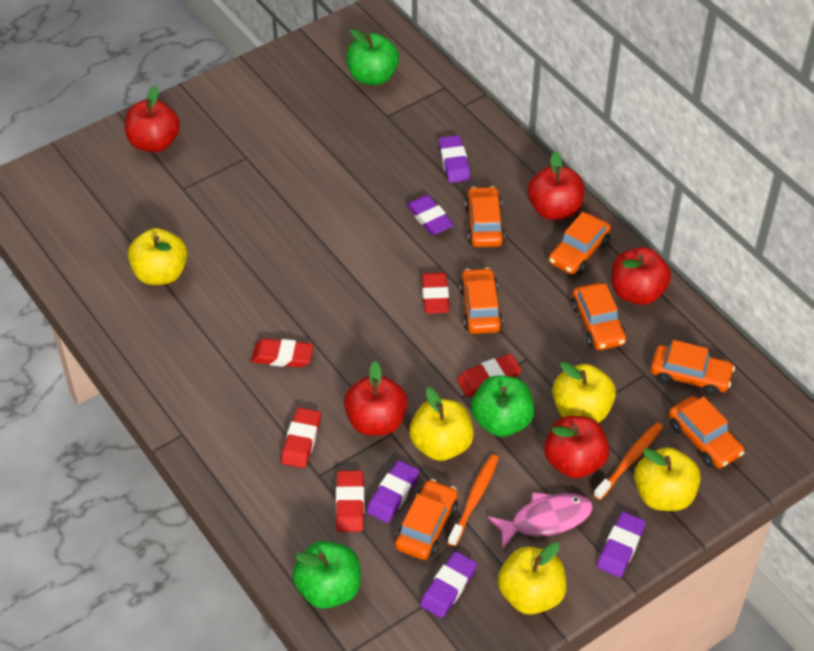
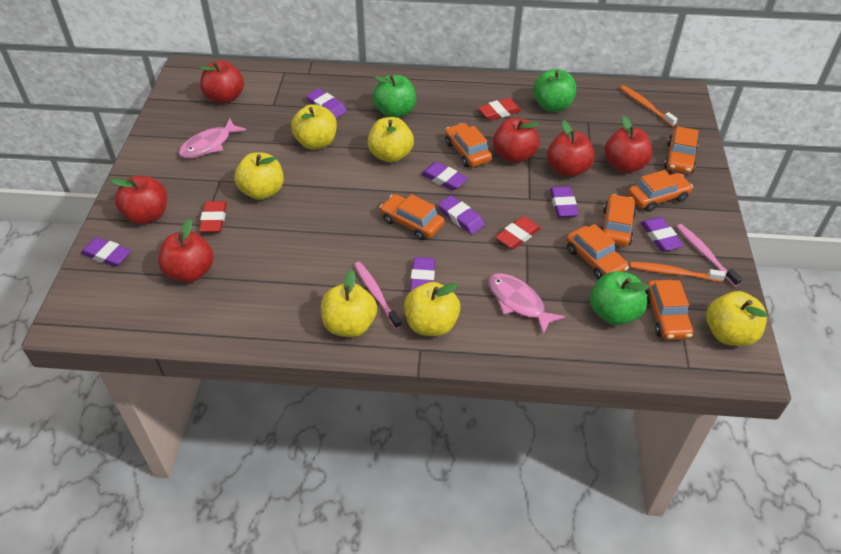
pink fish: [488,492,593,550] = 1 -> [179,118,246,158] [488,273,565,334] = 2
pink toothbrush: none = 0 -> [354,262,402,329] [676,224,742,287] = 2
purple eraser: [367,460,420,523] [406,195,454,235] [420,551,477,618] [439,135,470,183] [597,512,646,577] = 5 -> [81,237,131,267] [306,89,347,119] [410,257,435,291] [421,162,468,191] [438,195,485,234] [550,186,579,217] [640,217,684,252] = 7
red apple: [125,86,180,152] [344,361,408,436] [528,151,585,220] [544,416,609,478] [611,247,671,305] = 5 -> [110,176,167,224] [158,219,214,283] [199,61,244,104] [493,118,540,163] [547,120,595,177] [604,116,653,173] = 6
red eraser: [251,338,314,368] [281,408,321,468] [336,471,364,532] [422,272,449,313] [457,354,521,397] = 5 -> [199,201,227,233] [478,98,522,121] [495,216,541,249] = 3
yellow apple: [128,228,187,285] [409,387,474,461] [498,542,566,615] [552,362,616,423] [634,447,701,511] = 5 -> [234,153,284,200] [291,104,337,150] [321,270,377,337] [367,117,414,163] [404,282,461,336] [706,291,767,346] = 6

